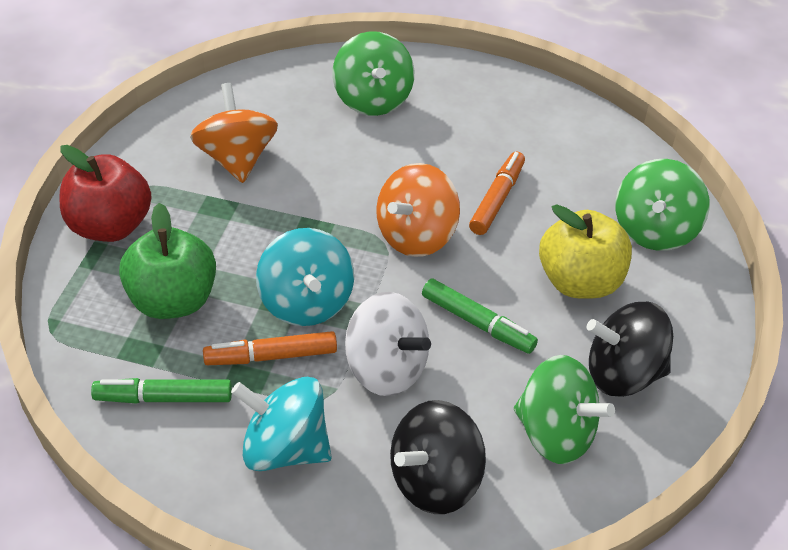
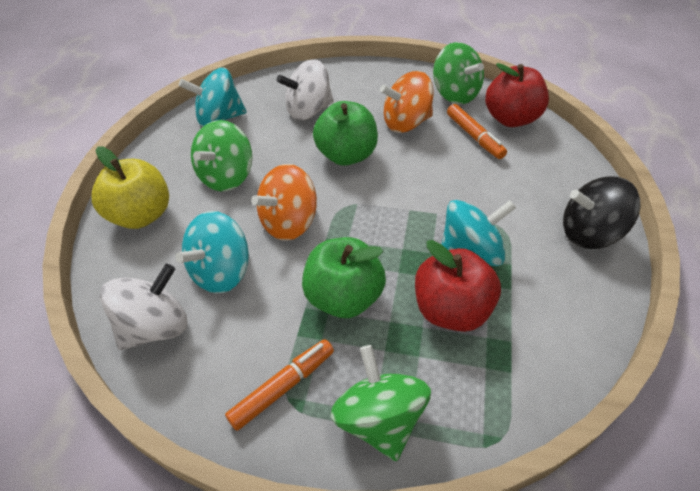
black spinning top: [390,400,486,514] [587,302,673,397] = 2 -> [563,176,641,249] = 1
green apple: [119,203,216,319] = 1 -> [302,237,386,318] [313,101,378,166] = 2
green marker: [91,378,232,404] [422,279,538,354] = 2 -> none = 0
red apple: [60,145,152,242] = 1 -> [415,240,501,332] [485,63,549,127] = 2
turquoise spinning top: [231,377,332,471] [256,228,354,326] = 2 -> [175,211,249,294] [179,68,247,127] [442,200,516,266] = 3
white spinning top: [345,292,431,396] = 1 -> [100,264,187,350] [277,59,334,121] = 2

